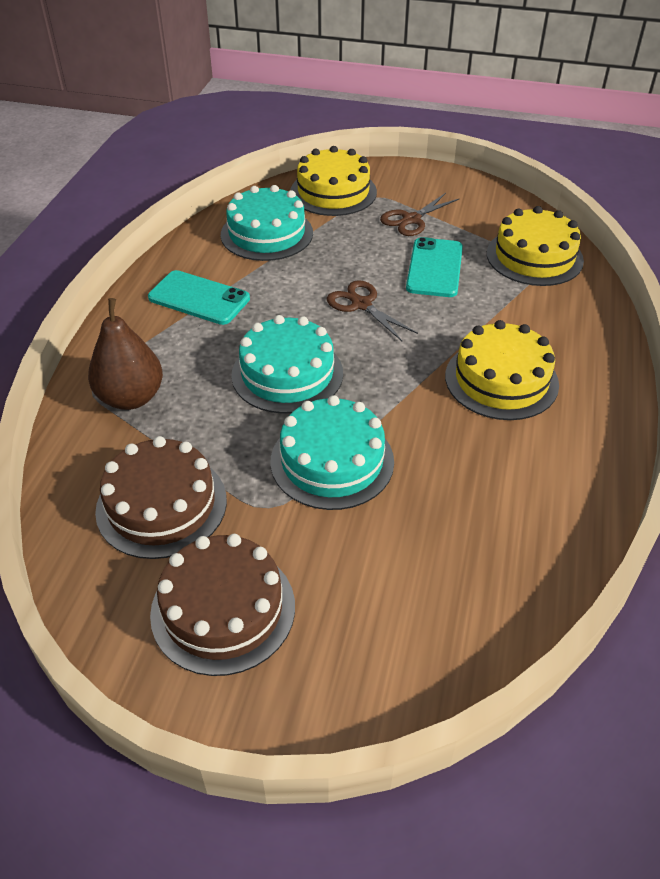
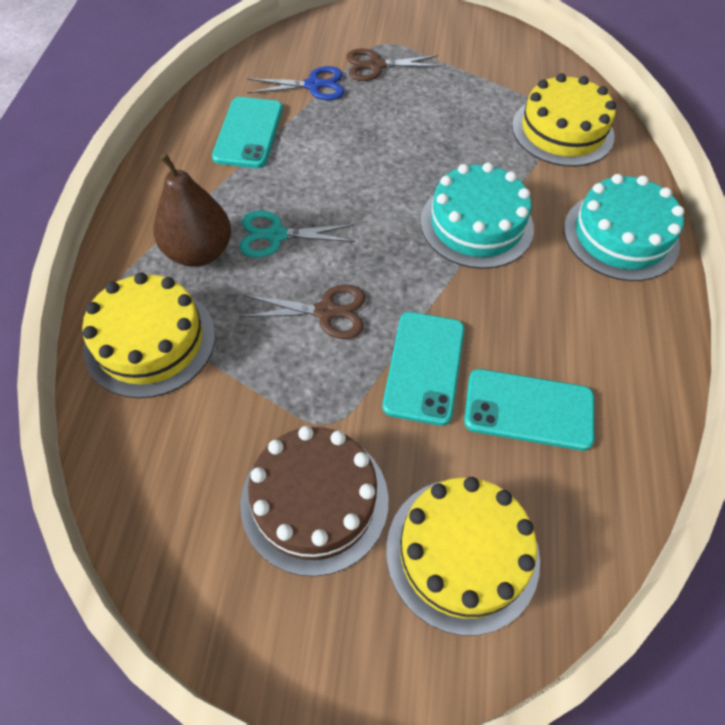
blue scissors: none = 0 -> [247,66,344,100] = 1
brown cake: [95,436,227,559] [150,534,295,676] = 2 -> [240,426,388,576] = 1
turquoise cake: [221,185,313,261] [231,315,343,414] [270,395,394,510] = 3 -> [420,162,534,269] [564,174,684,281] = 2
turquoise phone: [148,270,250,325] [406,237,463,297] = 2 -> [212,97,283,168] [383,312,464,426] [464,369,594,450] = 3
turquoise scissors: none = 0 -> [239,210,355,258] = 1

